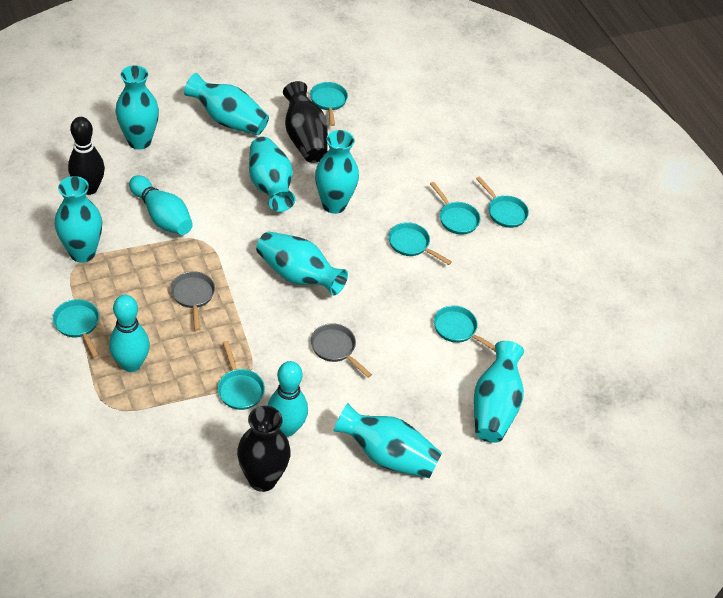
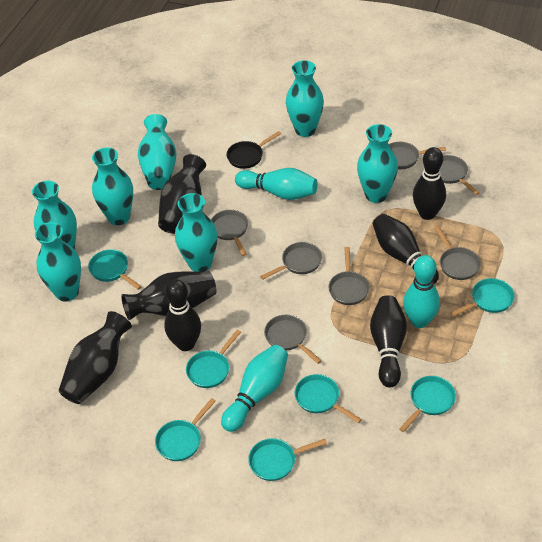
black bowling pin: [68,117,105,195] = 1 -> [164,279,201,351] [370,295,407,387] [373,214,439,284] [413,147,446,220] = 4
black pan: none = 0 -> [227,131,281,169] = 1
black vase: [237,406,291,492] [283,81,328,163] = 2 -> [59,311,132,404] [121,271,216,320] [158,154,206,234] = 3
grey pan: [171,271,215,331] [311,323,372,378] = 2 -> [211,210,248,256] [260,242,322,280] [264,315,322,364] [328,247,370,305] [389,142,446,169] [435,226,481,280] [440,155,480,195] = 7
turquoise vase: [55,176,102,263] [116,65,159,150] [184,73,269,135] [249,137,295,212] [256,231,348,296] [315,130,359,214] [333,403,442,478] [474,341,524,443] = 8 -> [32,181,77,250] [35,222,81,301] [92,147,133,225] [138,114,176,190] [175,193,218,272] [286,60,324,137] [357,124,398,203] = 7

